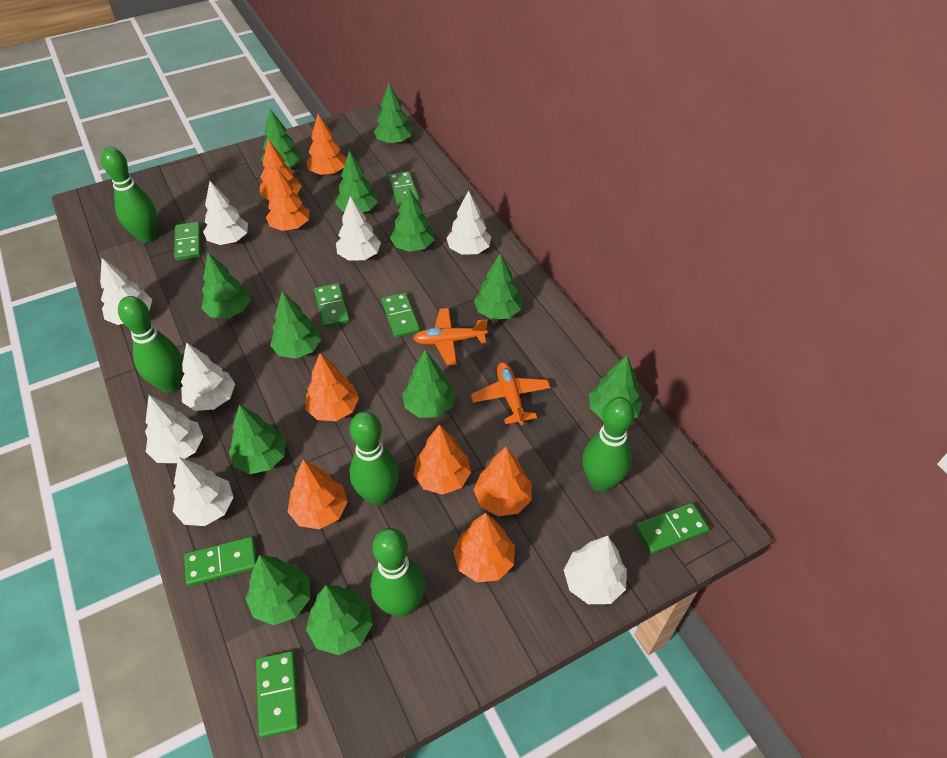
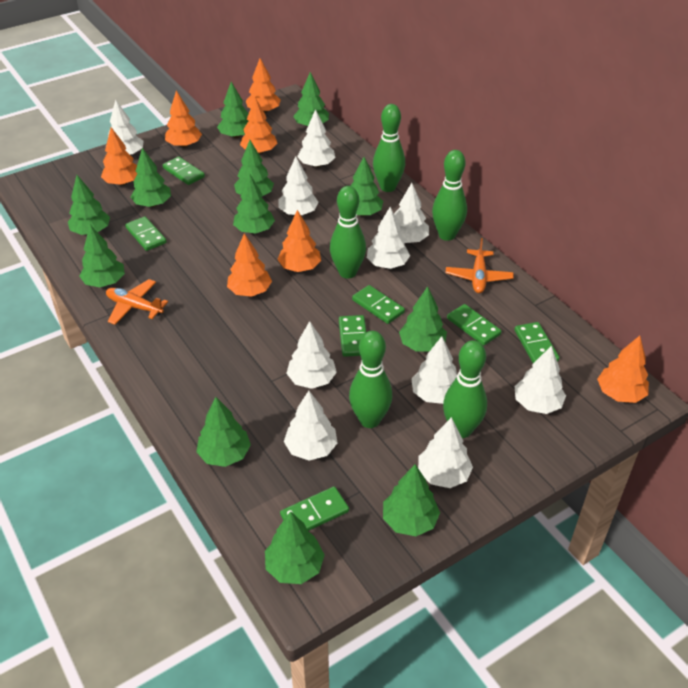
orange tree: [260,139,302,200] [266,167,310,231] [288,459,348,529] [305,353,359,421] [306,114,347,175] [413,424,471,495] [453,513,515,582] [474,447,532,516] = 8 -> [101,127,137,186] [165,90,202,148] [227,233,272,297] [240,97,277,154] [246,58,281,113] [277,210,321,272] [597,336,649,403] = 7
white tree: [100,258,152,325] [145,395,203,463] [173,457,234,526] [181,342,235,411] [203,181,248,245] [336,196,381,260] [446,190,491,255] [564,536,627,604] = 8 -> [108,100,144,155] [278,157,319,215] [284,391,338,461] [286,321,337,389] [297,109,335,168] [367,207,410,269] [394,183,429,243] [411,336,457,404] [418,417,473,488] [515,345,566,414] = 10

